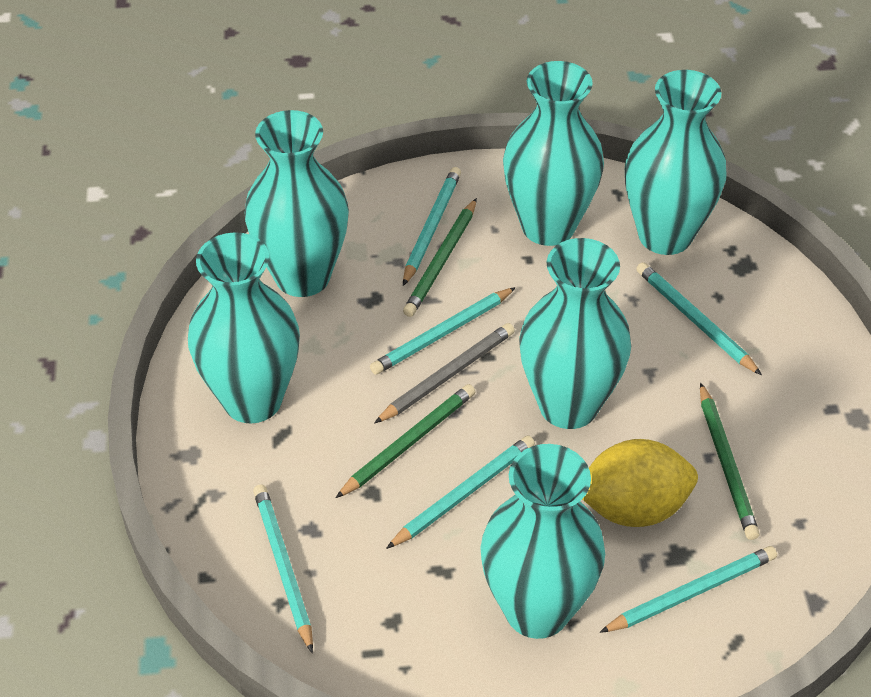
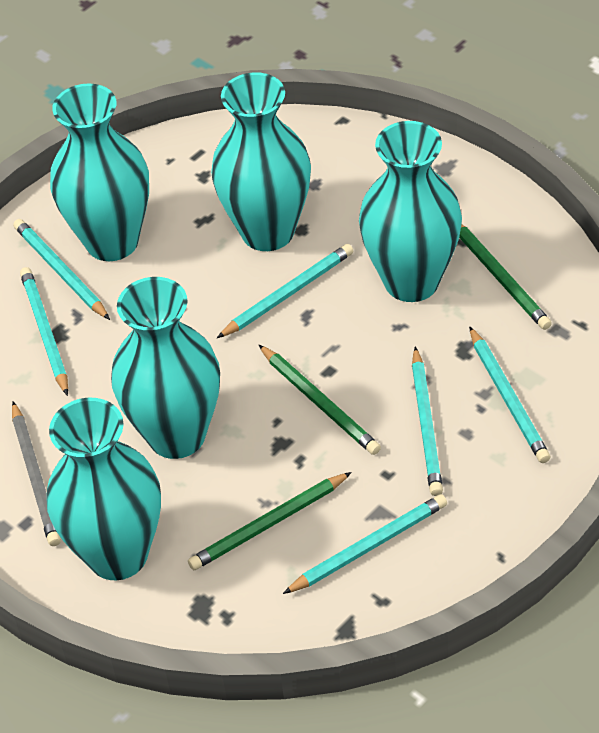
turquoise vase: [188,232,300,423] [245,110,349,297] [480,444,605,639] [503,61,604,246] [519,238,631,429] [625,70,727,255] = 6 -> [47,398,161,580] [50,83,149,261] [111,277,220,459] [211,72,311,251] [359,121,462,302] = 5
yellow lemon: [582,439,698,527] = 1 -> none = 0

